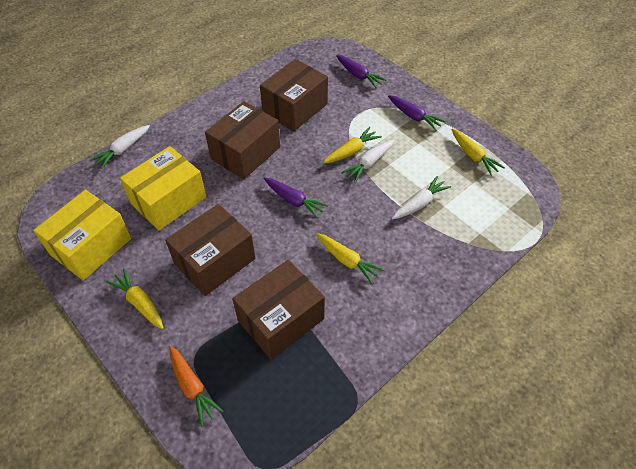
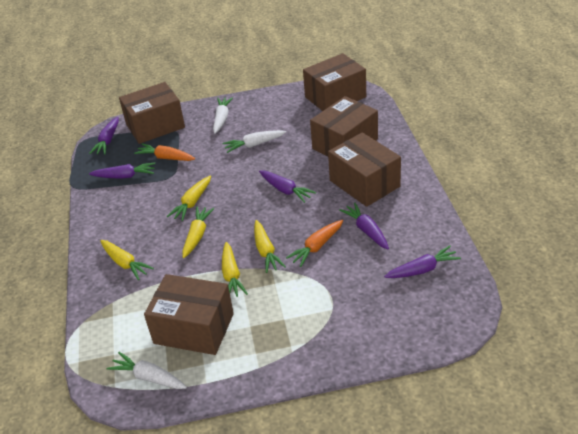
brown box: [165,204,255,296] [205,101,280,179] [232,260,325,359] [260,59,328,132] = 4 -> [119,82,185,144] [144,274,234,355] [303,53,366,111] [310,96,378,157] [328,132,401,207] = 5
orange carrot: [169,346,223,426] = 1 -> [134,143,195,161] [286,220,343,267] = 2
purple carrot: [264,178,328,218] [336,55,387,88] [388,95,446,131] = 3 -> [89,117,119,154] [89,162,155,179] [259,170,316,203] [339,202,389,249] [384,245,461,278] = 5
yellow box: [33,190,131,281] [120,146,206,231] = 2 -> none = 0
yellow carrot: [106,269,163,329] [316,233,385,284] [322,127,382,164] [451,128,505,176] = 4 -> [100,240,154,280] [167,176,211,221] [182,207,215,258] [222,242,248,297] [254,220,286,273] = 5

